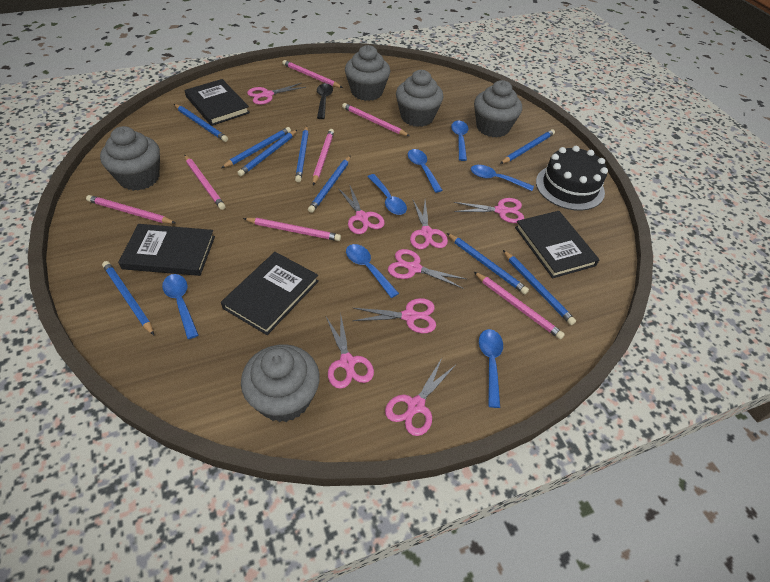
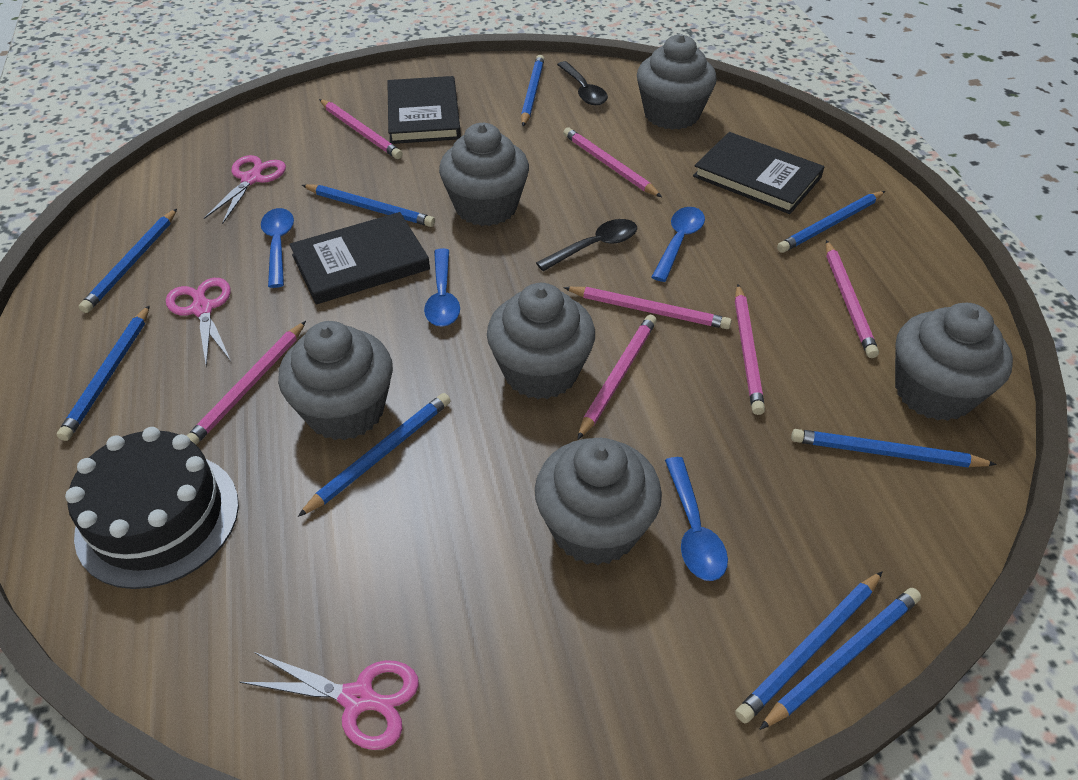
black book: [118,224,215,276] [185,79,250,126] [221,252,319,335] [515,211,600,278] = 4 -> [290,212,430,304] [387,76,461,144] [693,132,825,214] = 3
black spoon: [317,83,333,119] = 1 -> [536,219,637,271] [557,61,608,105] = 2
blue spoon: [162,274,198,339] [346,244,399,298] [367,174,407,215] [408,149,443,193] [451,121,468,161] [471,165,534,191] [479,329,503,408] = 7 -> [261,208,294,288] [424,248,460,327] [652,207,705,282] [665,457,728,581] = 4
grey cupcake: [100,126,160,191] [241,344,320,422] [345,45,390,101] [396,70,443,127] [474,80,522,137] = 5 -> [278,321,393,440] [439,123,529,226] [487,283,595,399] [535,438,662,565] [637,34,717,130] [895,303,1013,421] = 6
pink scissors: [247,83,306,105] [326,312,374,389] [338,184,385,234] [353,298,436,333] [385,358,456,436] [388,249,466,289] [410,200,448,249] [454,198,524,223] = 8 -> [166,278,231,366] [204,155,286,224] [240,652,419,750] = 3

